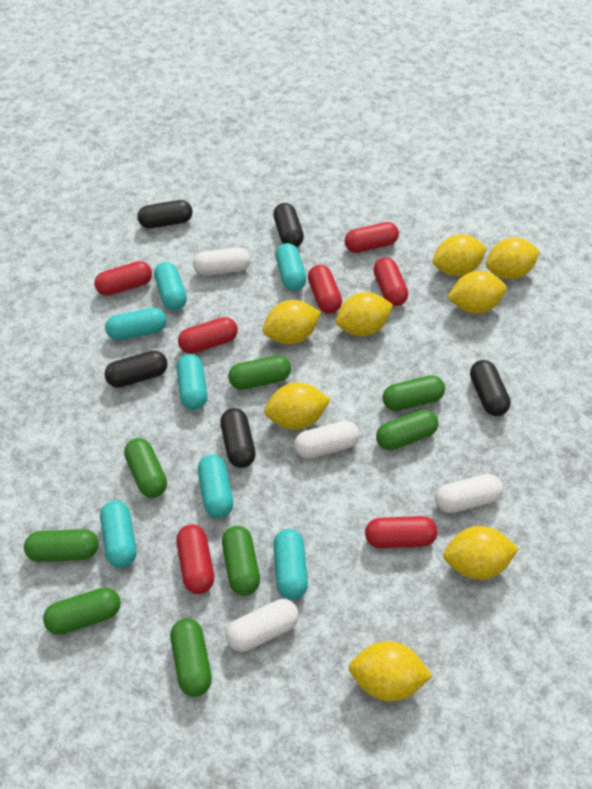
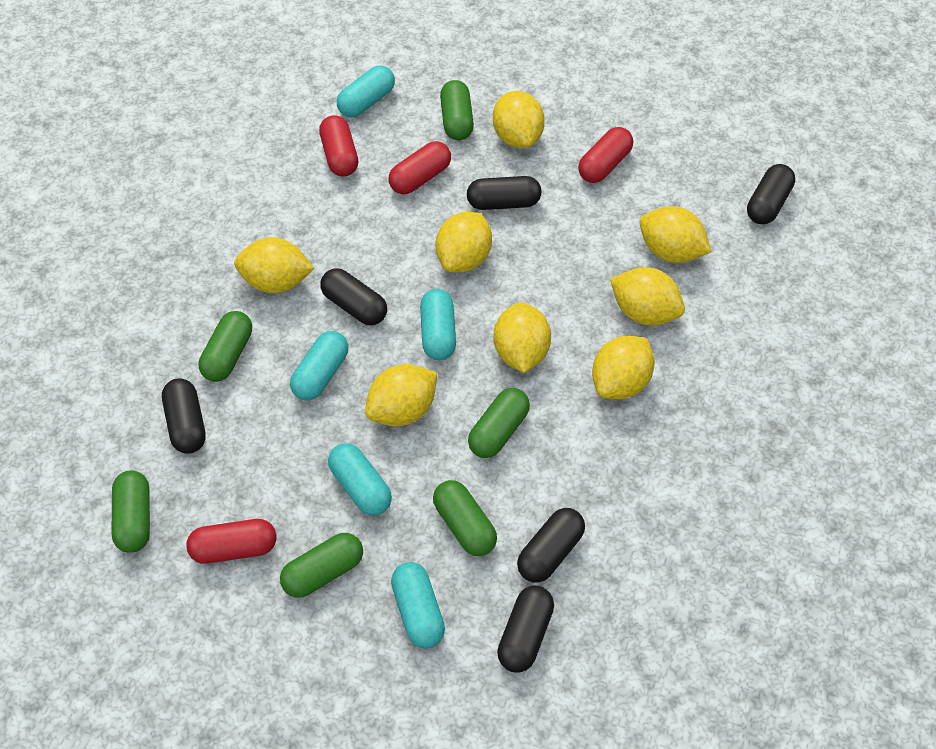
black capsule: [105,351,168,388] [137,200,193,229] [220,408,256,468] [273,203,304,247] [470,360,511,416] = 5 -> [162,378,206,454] [320,268,387,325] [467,176,541,210] [497,585,554,673] [517,508,585,583] [747,164,795,224] = 6
green capsule: [24,529,98,562] [43,587,121,635] [124,438,167,498] [170,618,212,697] [222,526,260,595] [228,355,291,390] [376,409,439,451] [383,375,445,411] = 8 -> [111,470,150,553] [199,311,252,382] [280,533,363,598] [433,480,497,556] [440,80,474,140] [468,388,530,458] = 6
red capsule: [94,261,152,296] [176,524,214,594] [178,317,238,354] [308,265,342,314] [345,222,399,253] [365,516,438,548] [373,257,408,306] = 7 -> [186,519,276,564] [319,115,358,177] [388,141,451,194] [578,127,633,183] = 4
turquoise capsule: [100,501,137,568] [105,308,167,340] [154,262,187,310] [177,354,207,410] [198,455,233,518] [273,529,308,600] [275,243,306,291] = 7 -> [290,331,348,401] [328,443,392,516] [337,65,395,118] [391,562,445,648] [420,289,456,360] = 5
white capsule: [193,248,250,276] [226,599,299,652] [294,421,360,459] [435,474,503,513] = 4 -> none = 0

